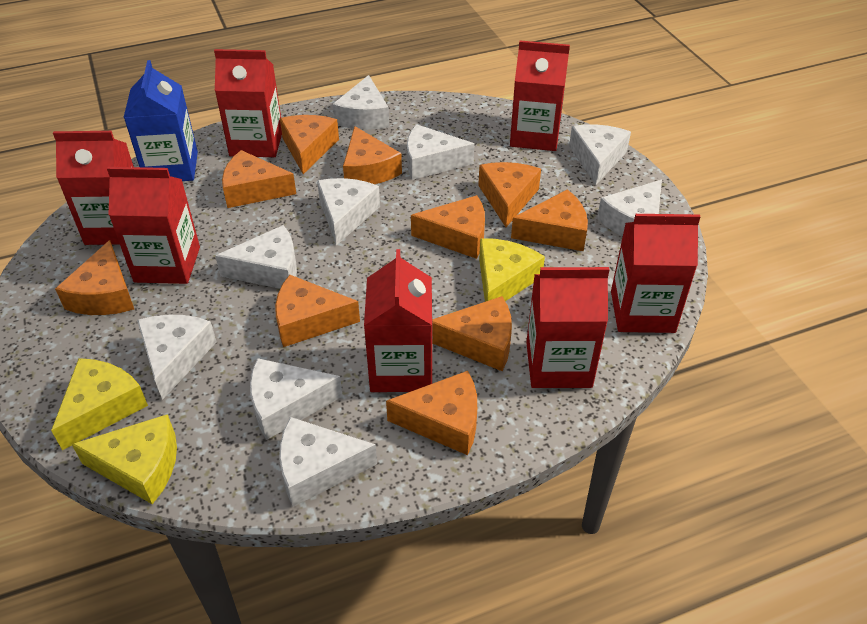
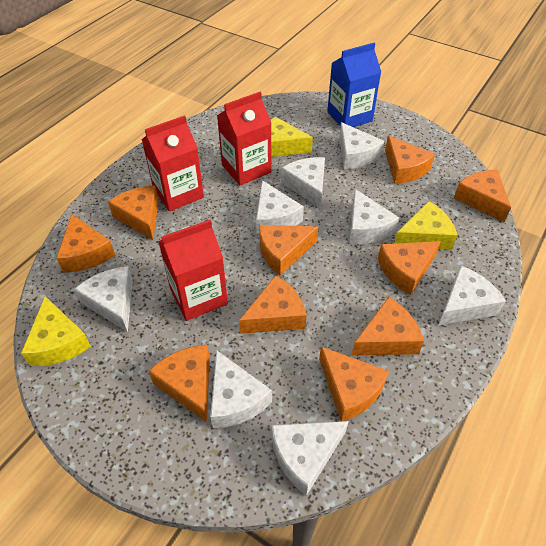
red carton: [53,131,134,245] [107,167,200,284] [214,49,282,157] [364,249,433,392] [510,41,570,151] [526,267,609,388] [611,214,700,333] = 7 -> [142,115,204,212] [158,220,228,321] [217,92,271,186] = 3
white cheese: [137,315,217,400] [215,225,297,289] [250,358,343,440] [279,417,377,507] [317,178,380,246] [332,75,389,130] [407,124,474,180] [569,124,631,185] [597,180,662,236] = 9 -> [74,266,133,332] [210,350,272,428] [256,180,304,234] [272,421,349,496] [281,157,325,209] [339,122,384,169] [349,189,399,244] [438,266,506,325] = 8

